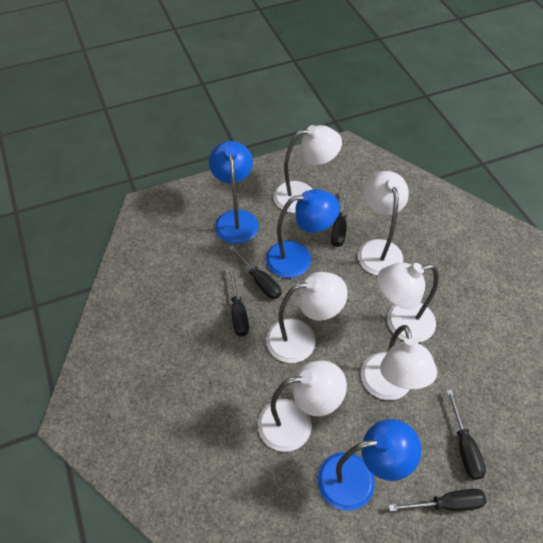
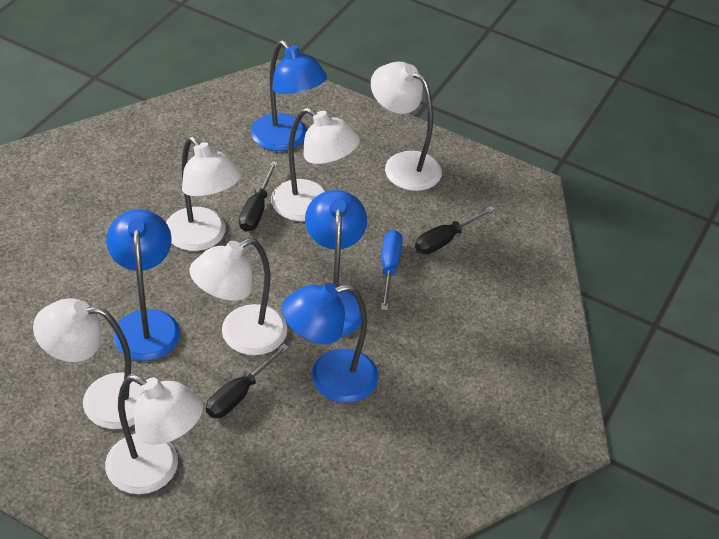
black screwdriver: [229,245,281,299] [229,267,249,336] [331,189,348,247] [389,489,487,511] [446,389,486,480] = 5 -> [206,344,289,418] [239,161,278,232] [415,206,495,254] = 3
blue lamp: [209,141,259,244] [266,189,340,278] [317,419,421,511] = 3 -> [106,209,180,361] [251,40,327,151] [282,283,378,403] [305,190,367,337] = 4
blue screwdriver: none = 0 -> [381,230,403,310] = 1

